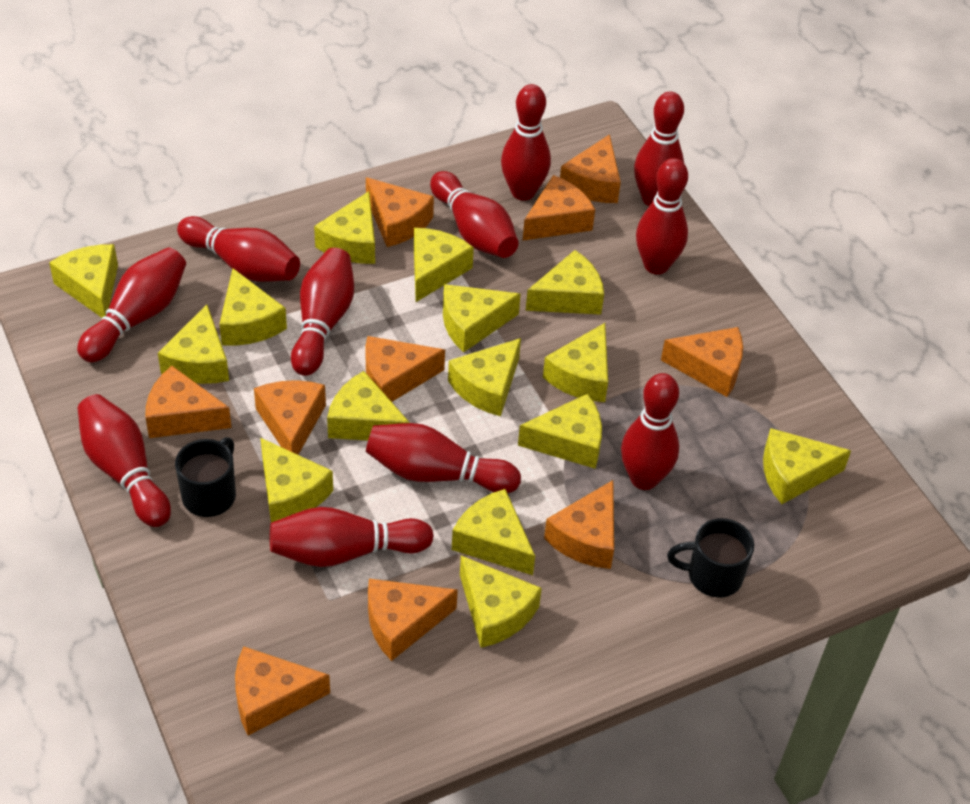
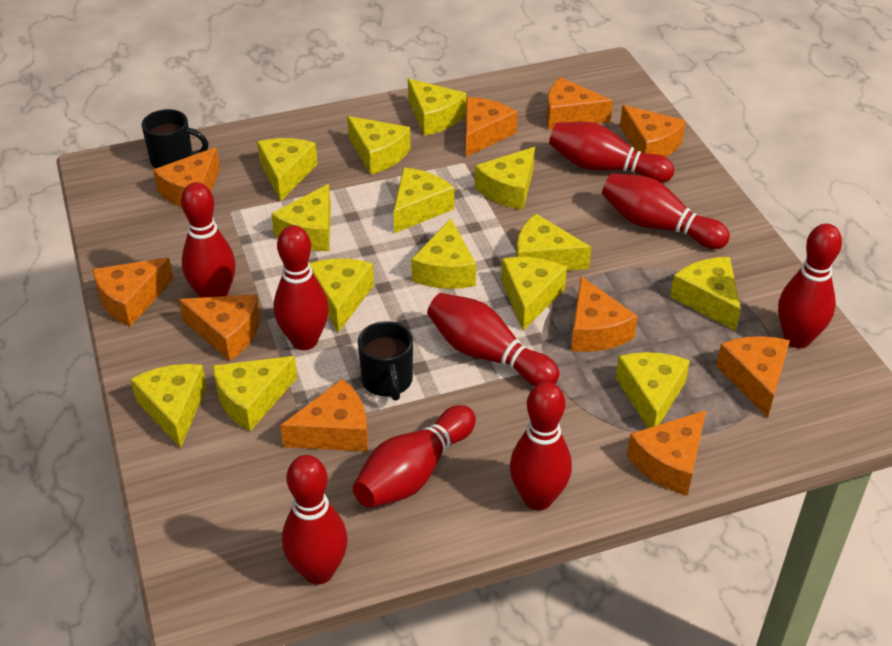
red bowling pin: [77,247,186,362] [77,394,171,527] [177,216,300,282] [270,507,434,567] [291,248,354,376] [366,423,521,493] [430,171,519,258] [501,84,551,201] [621,373,679,490] [634,92,684,206] [636,158,688,274] = 11 -> [181,182,236,298] [274,225,329,350] [282,455,348,585] [353,405,476,508] [427,293,560,386] [510,382,572,510] [549,122,674,183] [602,173,730,249] [778,224,842,348] = 9
yellow cheese: [49,244,118,318] [158,304,229,384] [219,268,287,346] [261,438,333,522] [314,191,375,264] [327,371,410,441] [414,228,474,302] [443,284,521,352] [448,338,521,416] [452,489,535,575] [460,556,542,648] [518,394,602,469] [526,250,604,315] [543,323,608,402] [763,428,851,504] = 15 -> [130,364,207,448] [212,356,297,431] [257,138,318,202] [271,184,331,251] [310,259,374,333] [347,116,411,175] [393,168,454,233] [408,79,466,136] [411,219,476,289] [475,147,535,210] [501,257,567,331] [516,214,591,271] [616,352,690,428] [670,257,741,331] = 14

